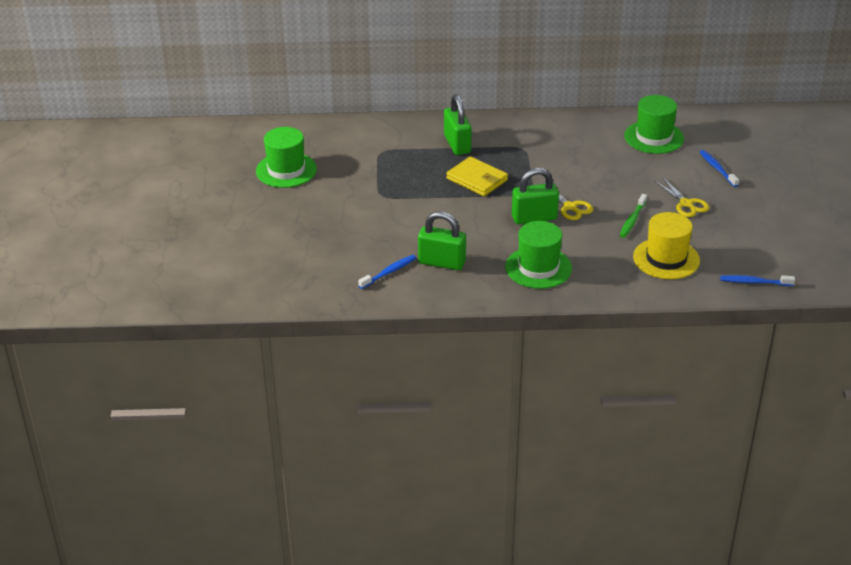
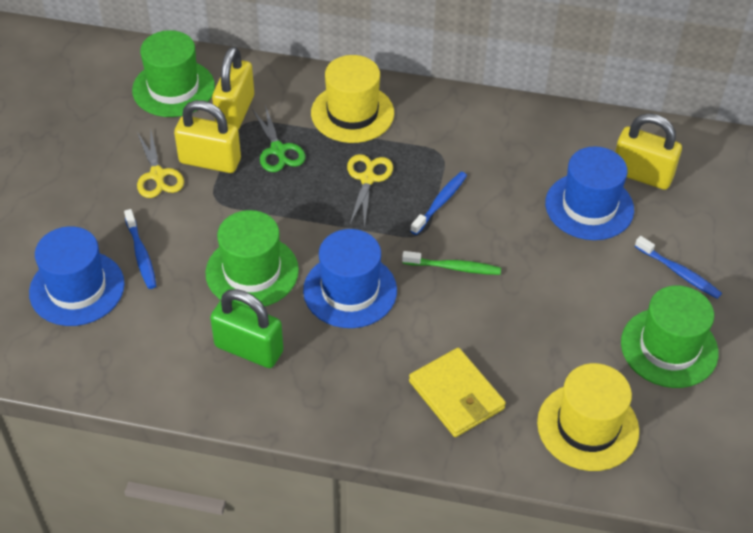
blue hat: none = 0 -> [29,226,125,326] [303,229,397,328] [545,146,634,240] = 3
green padlock: [418,211,466,270] [444,94,472,155] [512,168,559,224] = 3 -> [210,289,283,368] = 1
green scissors: none = 0 -> [252,105,306,172] = 1
yellow hat: [633,212,700,279] = 1 -> [311,55,394,143] [537,363,639,471] = 2
yellow padlock: none = 0 -> [174,100,241,173] [212,47,254,130] [615,114,682,190] = 3

